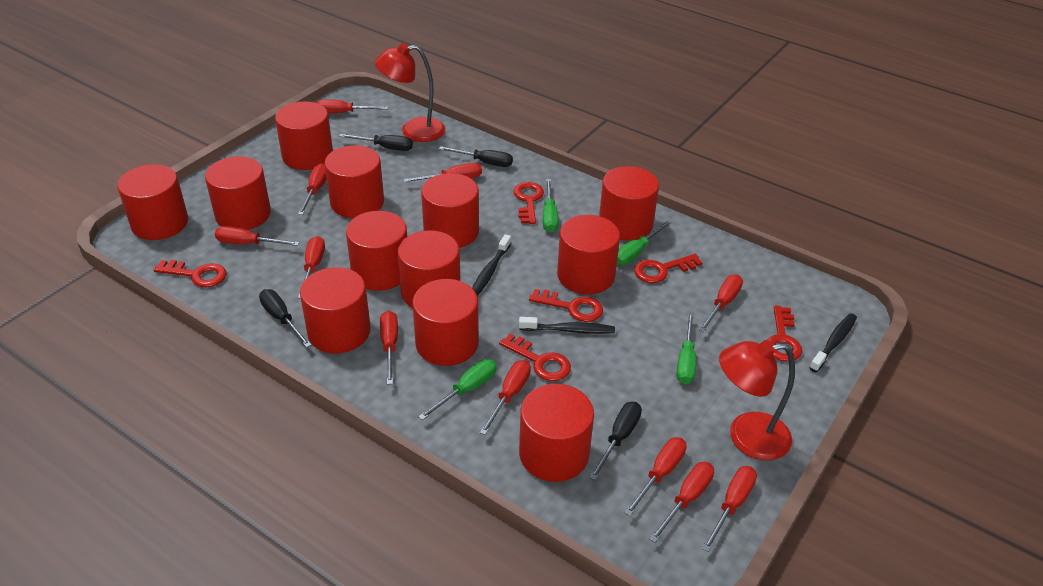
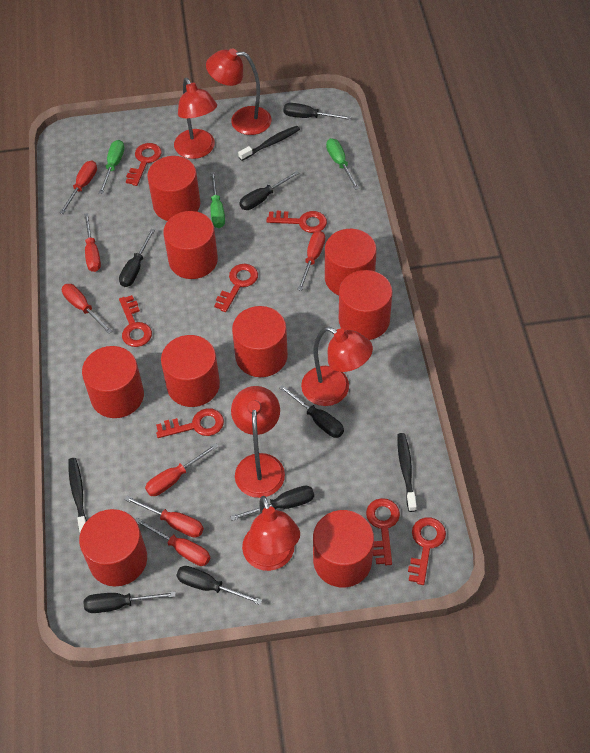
black screwdriver: [259,289,311,348] [339,134,413,151] [439,146,513,167] [589,402,642,480] = 4 -> [84,591,176,613] [119,229,155,287] [176,566,262,605] [230,486,314,521] [239,171,299,210] [279,385,344,438] [283,103,351,120] = 7
green screwdriver: [418,359,497,420] [543,179,558,232] [617,221,671,265] [677,313,696,384] = 4 -> [99,140,124,194] [210,172,225,228] [326,138,359,190] = 3
red cylinder: [117,164,188,240] [205,156,271,230] [275,101,333,170] [300,267,371,353] [324,145,384,218] [346,211,407,291] [398,230,461,308] [413,279,479,366] [421,173,479,248] [519,384,594,482] [557,215,620,294] [599,166,659,241] = 12 -> [79,509,147,586] [82,346,144,418] [147,156,200,221] [161,335,220,407] [163,211,218,279] [232,306,288,377] [313,510,374,587] [325,229,377,295] [339,270,393,340] = 9
red key: [154,260,227,288] [499,333,571,381] [513,182,544,224] [529,289,603,322] [634,254,702,283] [767,306,802,362] = 6 -> [119,295,152,347] [126,143,162,186] [156,408,224,438] [214,264,258,312] [266,211,327,233] [366,498,400,565] [408,517,446,585] = 7
red lamp: [375,43,445,142] [719,340,795,460] = 2 -> [174,78,217,159] [206,49,272,135] [231,386,285,498] [242,496,300,571] [301,327,373,406] = 5
red screwdriver: [215,226,300,246] [298,163,327,215] [298,236,325,299] [316,99,388,113] [380,311,398,385] [404,163,482,182] [480,360,531,435] [624,437,687,516] [649,462,714,543] [699,275,743,332] [702,466,757,552] = 11 -> [60,161,97,214] [62,284,112,334] [84,213,101,272] [125,496,204,538] [135,518,211,566] [145,443,219,496] [297,231,325,291] = 7

